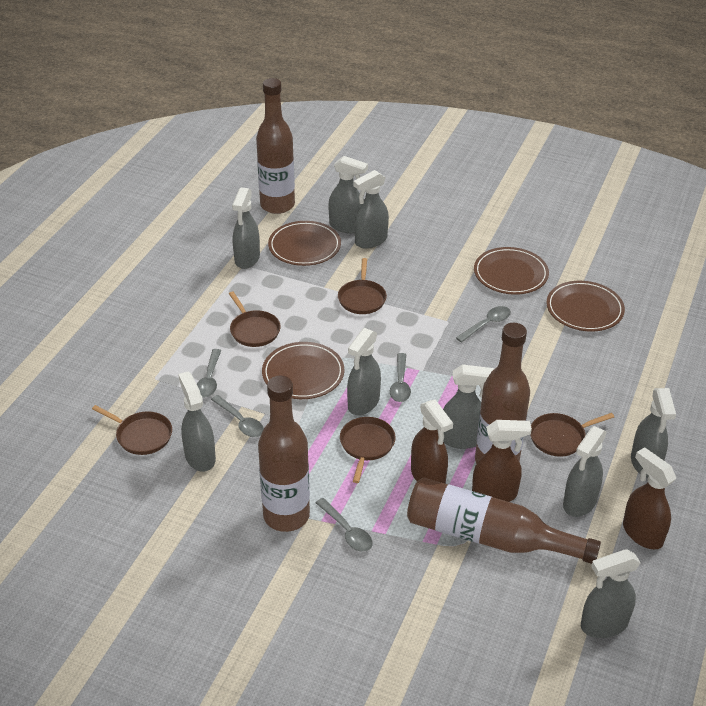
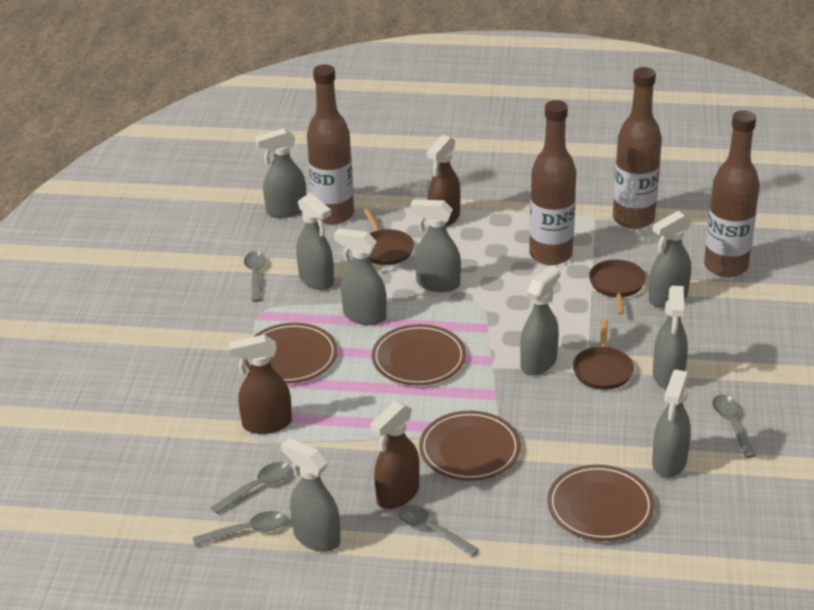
brown pan: [92,405,172,455] [229,291,281,347] [338,258,387,314] [340,417,396,483] [530,413,614,457] = 5 -> [364,209,414,265] [572,319,634,390] [589,260,646,315] = 3

